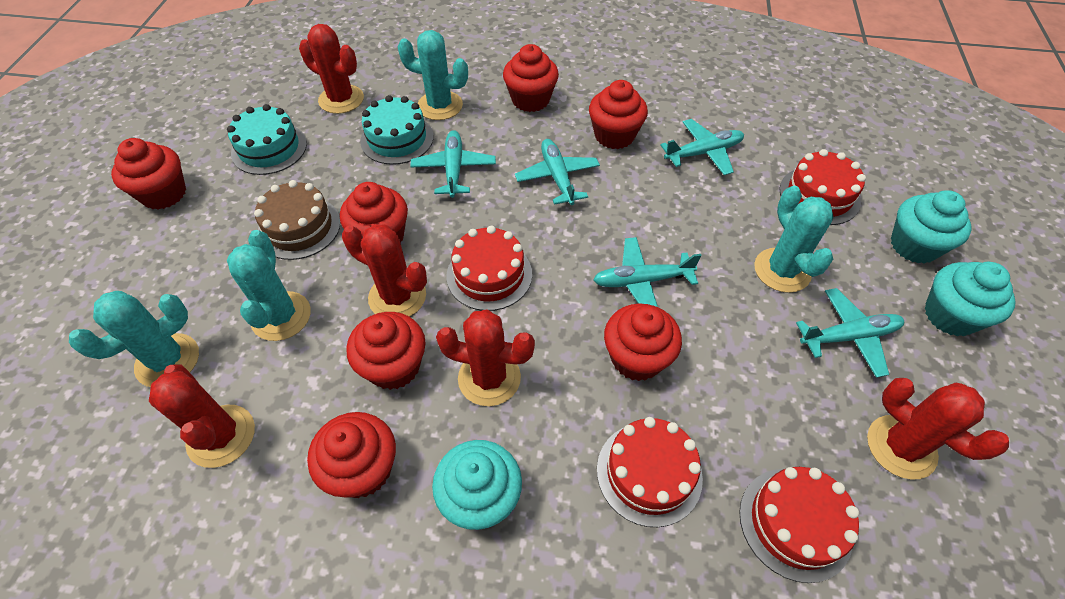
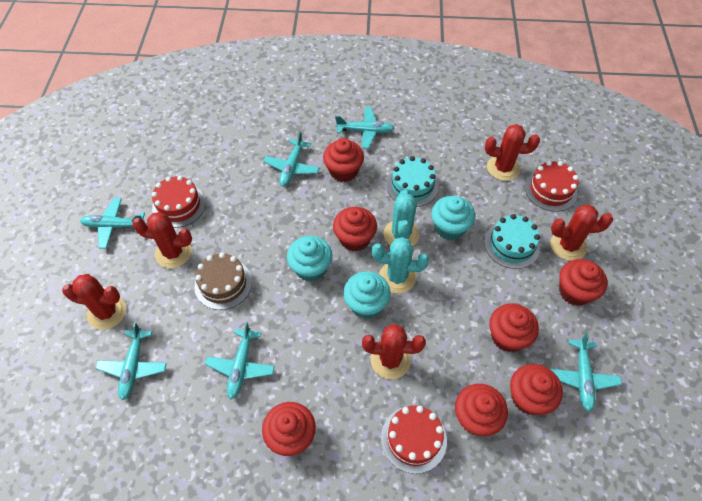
red cake: [446,226,532,311] [597,417,703,527] [739,467,859,583] [779,149,866,225] = 4 -> [152,176,206,228] [381,406,447,474] [525,161,579,212] = 3
turquoise cactus: [69,291,199,387] [227,230,311,341] [398,30,468,120] [754,186,833,293] = 4 -> [372,237,429,293] [384,189,419,246] = 2
turquoise plane: [410,130,496,198] [515,139,600,205] [593,237,702,307] [660,119,744,175] [796,288,904,378] = 5 -> [80,198,145,249] [95,322,167,400] [205,322,275,399] [263,132,320,186] [335,107,394,149] [549,333,622,412] = 6

